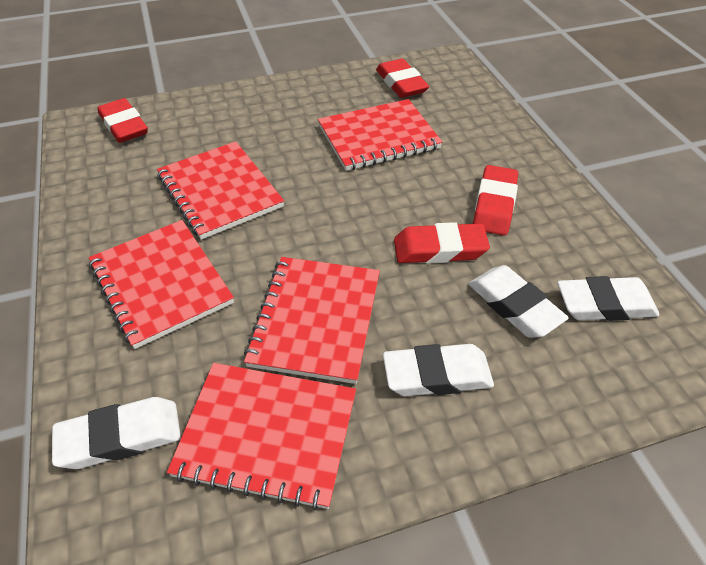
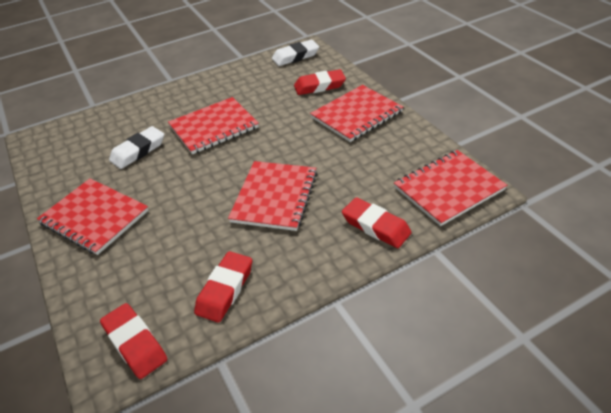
white eraser: [52,397,181,469] [383,344,494,396] [469,265,568,338] [557,276,659,321] = 4 -> [109,126,164,169] [272,40,319,66] = 2

